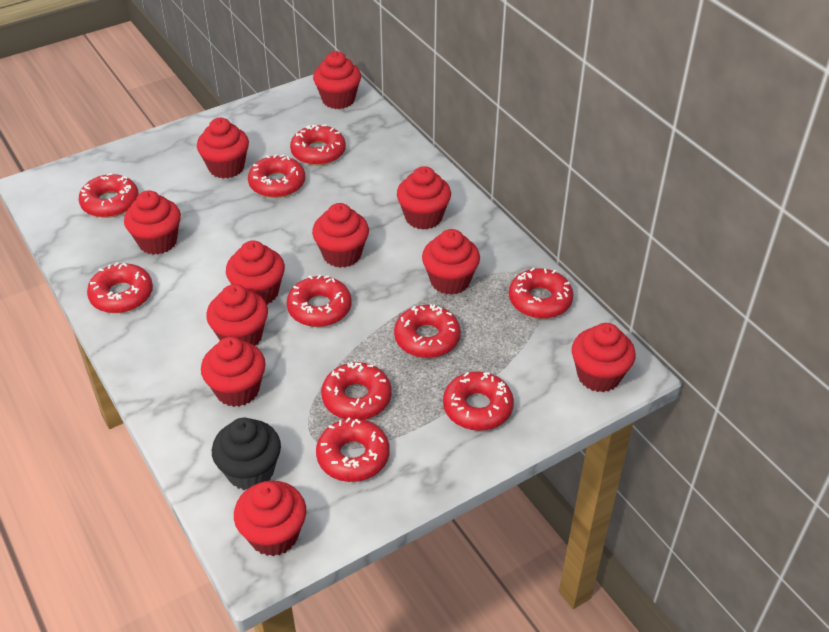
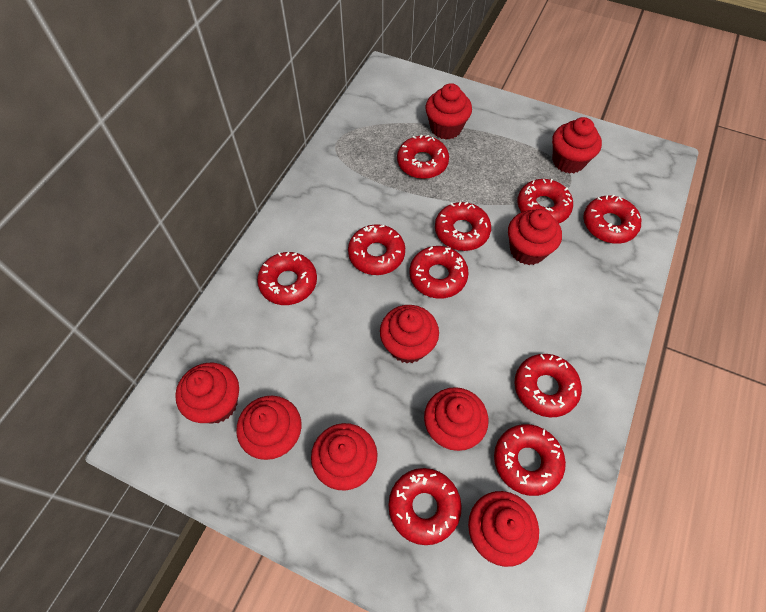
black cupcake: [212,418,281,490] = 1 -> none = 0
red cupcake: [124,190,181,255] [197,118,249,179] [201,337,266,407] [206,284,268,346] [226,241,285,305] [234,481,306,556] [312,203,369,268] [313,51,361,109] [397,166,451,230] [422,229,480,295] [572,323,636,392] = 11 -> [175,363,239,424] [236,396,302,460] [311,423,378,491] [380,305,439,363] [424,387,489,451] [425,83,472,140] [468,491,539,567] [508,209,562,265] [552,117,602,173] = 9

